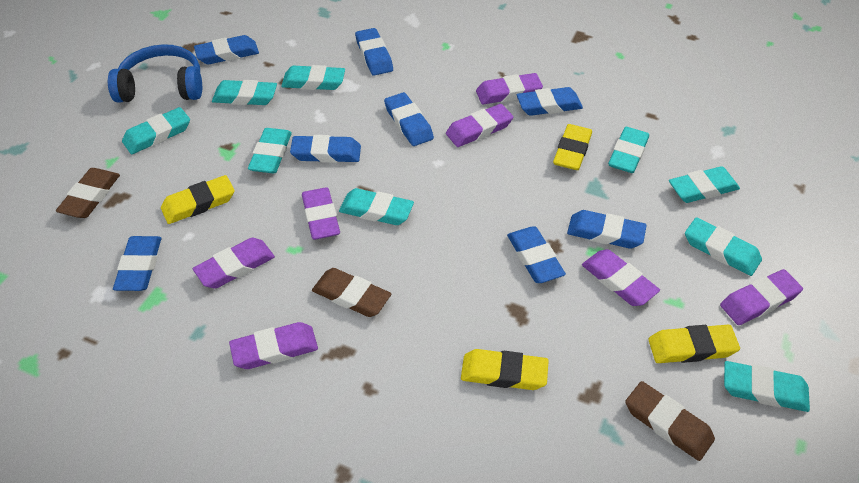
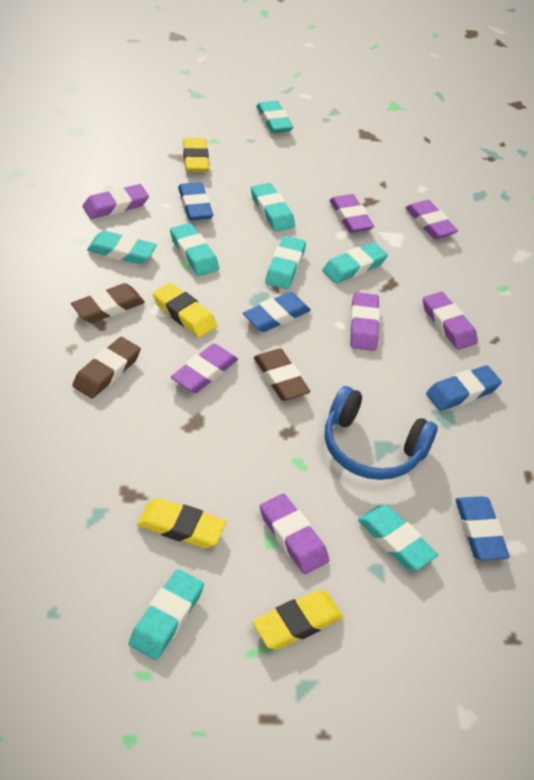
blue eraser: [113,236,161,291] [194,35,259,64] [290,135,361,163] [355,28,393,76] [384,92,434,146] [507,226,566,283] [517,87,583,116] [567,210,647,249] = 8 -> [178,182,213,220] [243,292,311,332] [426,365,502,411] [455,496,510,561] = 4
turquoise eraser: [122,107,190,154] [212,80,277,105] [248,128,292,173] [281,65,345,90] [339,188,414,225] [608,127,649,173] [669,166,740,203] [685,217,762,276] [724,361,810,412] = 9 -> [87,231,157,264] [129,569,204,660] [170,223,219,276] [251,183,295,232] [256,101,294,133] [265,236,306,289] [322,242,388,284] [358,505,438,570] = 8

